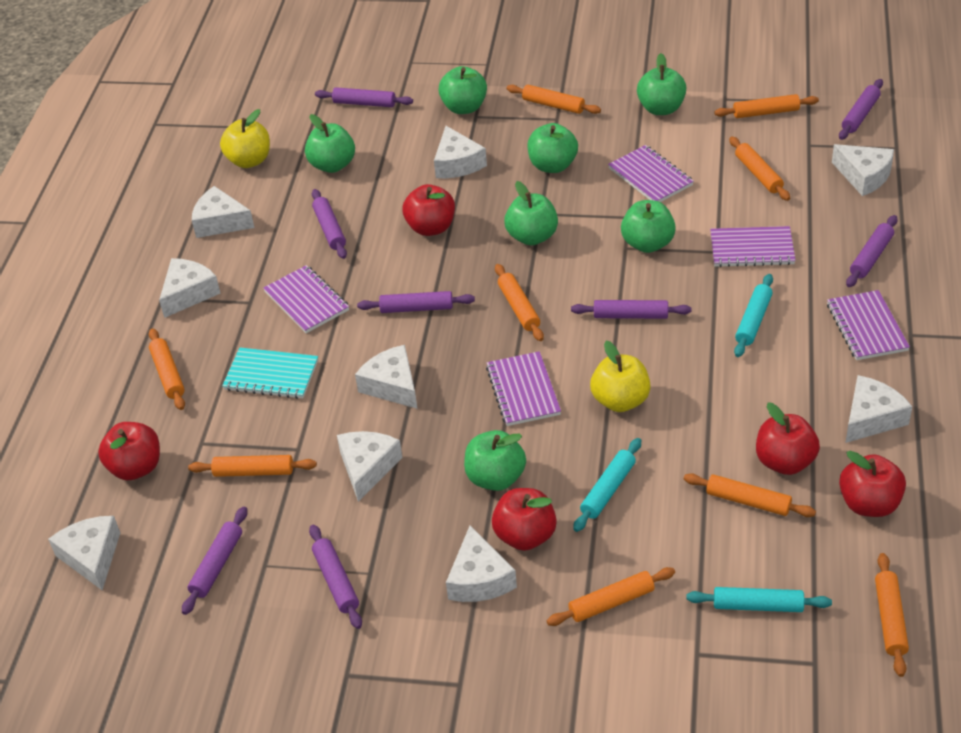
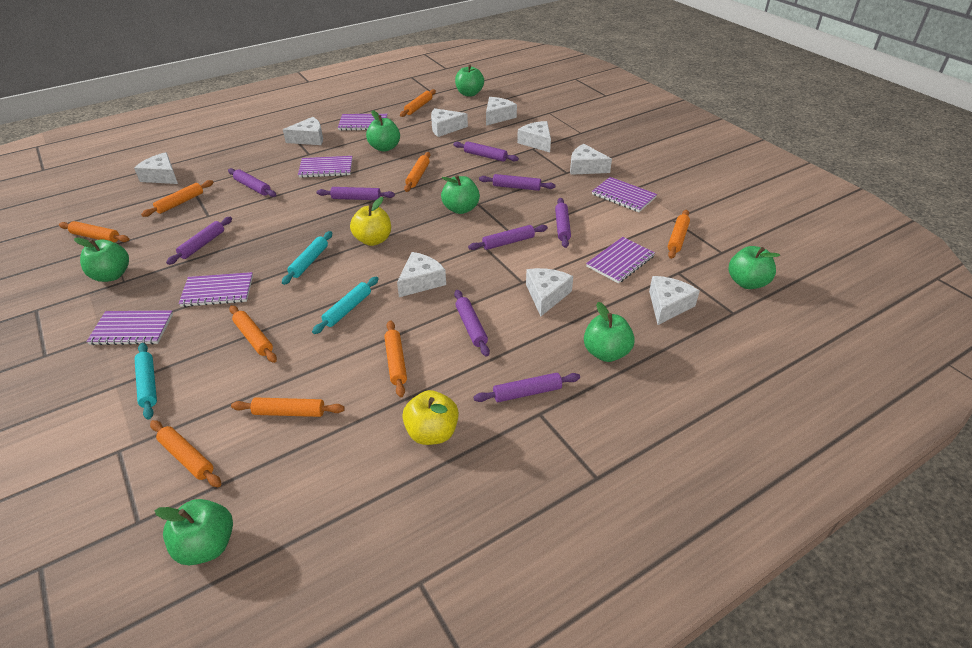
purple notebook: [263,265,349,333] [486,351,561,426] [608,145,694,202] [710,226,796,267] [827,290,910,360] = 5 -> [86,310,173,345] [178,272,253,307] [298,156,352,178] [338,114,387,131] [586,237,655,284] [592,177,657,212] = 6
purple rolling pin: [182,506,247,615] [309,525,362,629] [312,189,347,259] [315,87,413,107] [357,291,475,313] [571,300,691,319] [839,79,883,140] [846,215,898,287] = 8 -> [166,217,232,265] [228,168,276,197] [317,187,395,200] [453,141,519,162] [454,290,490,357] [468,225,548,250] [474,373,580,402] [479,174,555,191] [555,198,571,248] = 9
red apple: [98,422,160,480] [403,184,455,236] [492,488,557,551] [756,403,820,475] [839,451,906,517] = 5 -> none = 0
turquoise notebook: [222,347,318,399] = 1 -> none = 0

